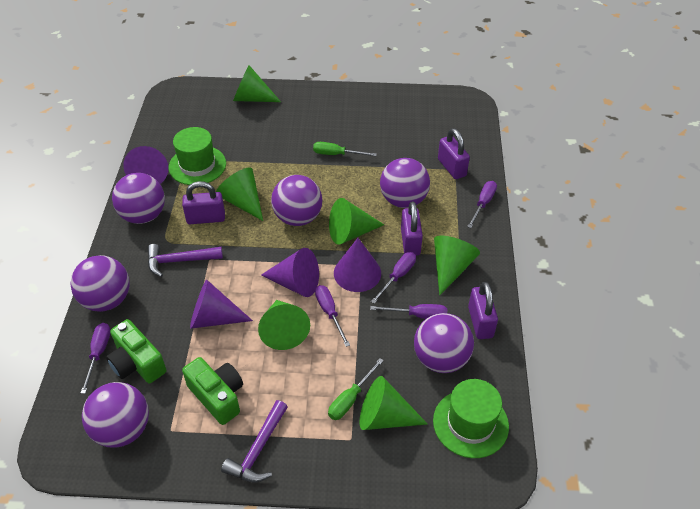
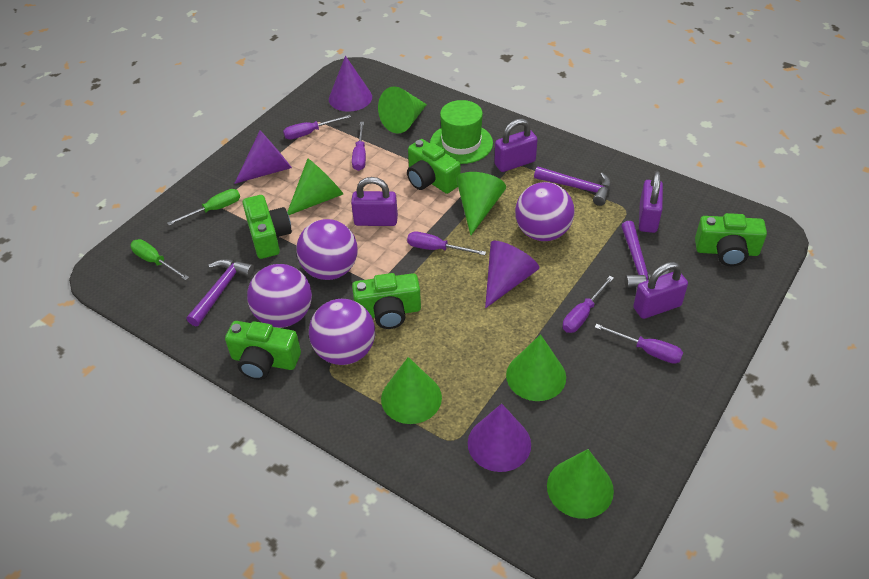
green camera: [106,319,166,383] [182,357,243,425] = 2 -> [225,321,301,380] [243,195,292,259] [352,273,421,329] [407,139,461,194] [695,213,767,266] = 5
green hat: [169,127,226,185] [433,379,509,458] = 2 -> [430,100,493,164] = 1
purple ball: [70,255,130,312] [82,382,149,448] [112,173,165,224] [271,175,322,226] [380,158,430,208] [414,313,474,373] = 6 -> [247,264,312,328] [296,219,357,280] [309,299,375,365] [515,182,574,241] = 4
purple hammer: [148,244,223,277] [221,400,288,483] = 2 -> [187,259,255,326] [534,167,611,206] [621,221,669,289] = 3

